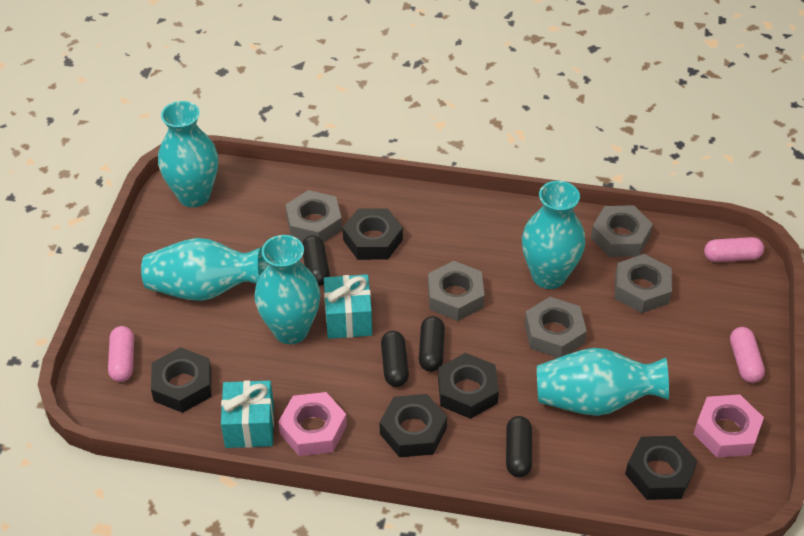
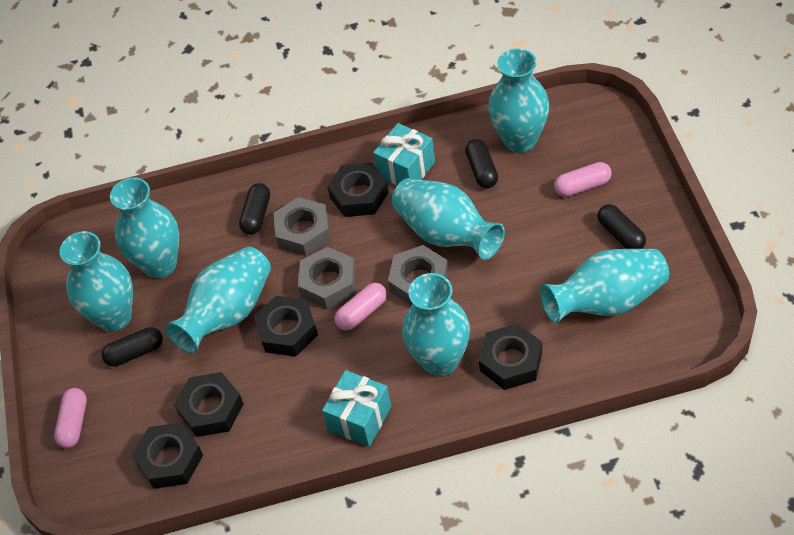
grey nut: [285,190,342,243] [428,261,485,321] [524,297,587,358] [591,205,653,257] [615,254,672,313] = 5 -> [274,197,331,256] [298,247,356,309] [388,245,449,306] = 3
pink nut: [278,392,347,456] [694,394,764,458] = 2 -> none = 0
turquoise vase: [141,238,267,301] [158,101,218,207] [255,235,320,344] [522,181,585,289] [537,348,669,416] = 5 -> [59,231,133,332] [110,177,179,278] [165,246,271,354] [392,178,505,259] [402,273,470,376] [488,48,549,153] [540,249,669,324] = 7

